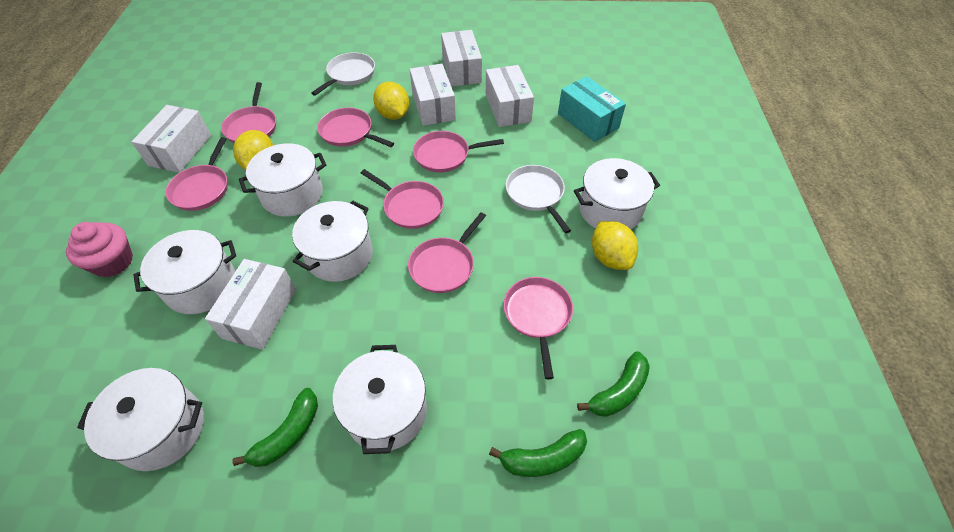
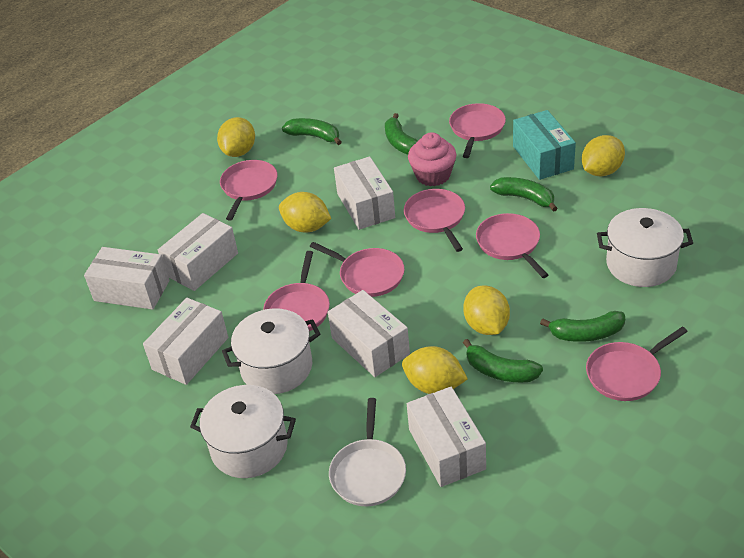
green banana: [232,388,318,467] [489,429,587,477] [577,351,650,417] = 3 -> [282,118,342,145] [385,113,418,155] [463,339,543,382] [490,177,558,212] [540,311,625,342] = 5
white box: [131,105,211,173] [205,259,296,350] [410,64,456,126] [441,30,482,87] [486,65,534,127] = 5 -> [84,247,170,310] [143,298,228,385] [158,213,238,291] [328,290,410,377] [334,156,395,230] [407,387,486,487] = 6
white pan: [311,52,375,96] [506,165,571,233] = 2 -> [329,398,406,506] = 1
white pot: [77,368,204,471] [133,230,236,314] [239,143,326,217] [292,201,373,282] [333,345,427,454] [574,158,660,229] = 6 -> [190,385,296,478] [222,308,320,394] [597,208,693,287] = 3
yellow lemon: [233,130,273,170] [373,81,409,120] [592,221,638,270] = 3 -> [217,117,255,157] [279,192,331,232] [402,346,468,394] [463,285,510,335] [582,135,625,176] = 5

